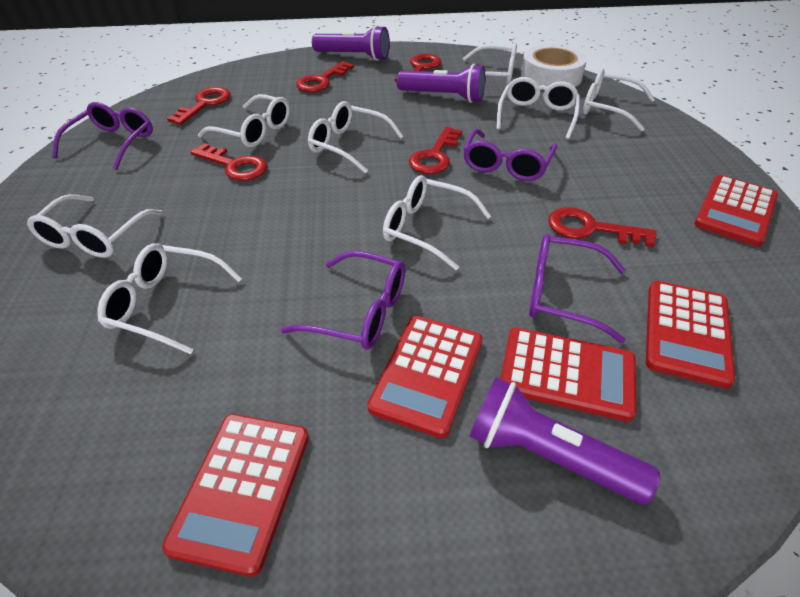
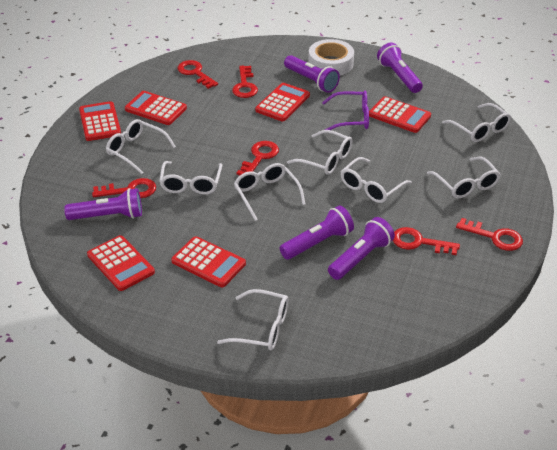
purple flashlight: [312,25,390,61] [397,64,485,103] [469,377,660,504] = 3 -> [64,188,142,220] [280,205,354,260] [284,55,340,93] [328,217,395,280] [377,43,423,93] = 5
purple glasses: [52,102,153,170] [281,251,405,350] [463,129,557,181] [529,234,626,343] = 4 -> [322,91,369,130] = 1
red calculator: [162,414,309,577] [368,316,483,438] [500,327,636,422] [646,281,735,389] [694,175,778,247] = 5 -> [79,101,121,141] [87,235,155,291] [125,91,187,125] [171,236,246,287] [255,83,310,121] [369,96,431,133] = 6

